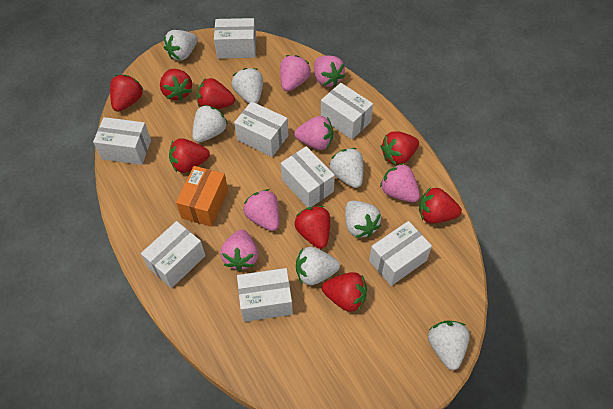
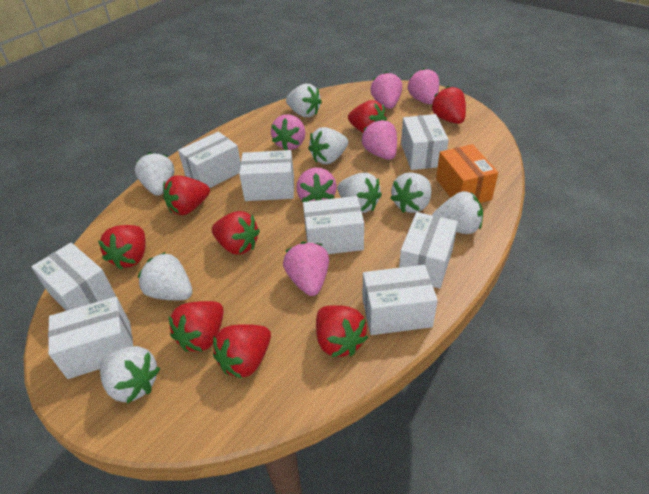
white strawberry: [164,30,198,61] [192,105,228,143] [232,68,263,104] [296,247,340,285] [329,148,363,188] [345,201,381,238] [428,320,470,370] = 7 -> [100,346,160,404] [135,152,174,196] [138,252,193,300] [286,84,322,117] [308,127,348,164] [337,173,382,213] [390,172,432,213] [432,191,483,234] = 8

